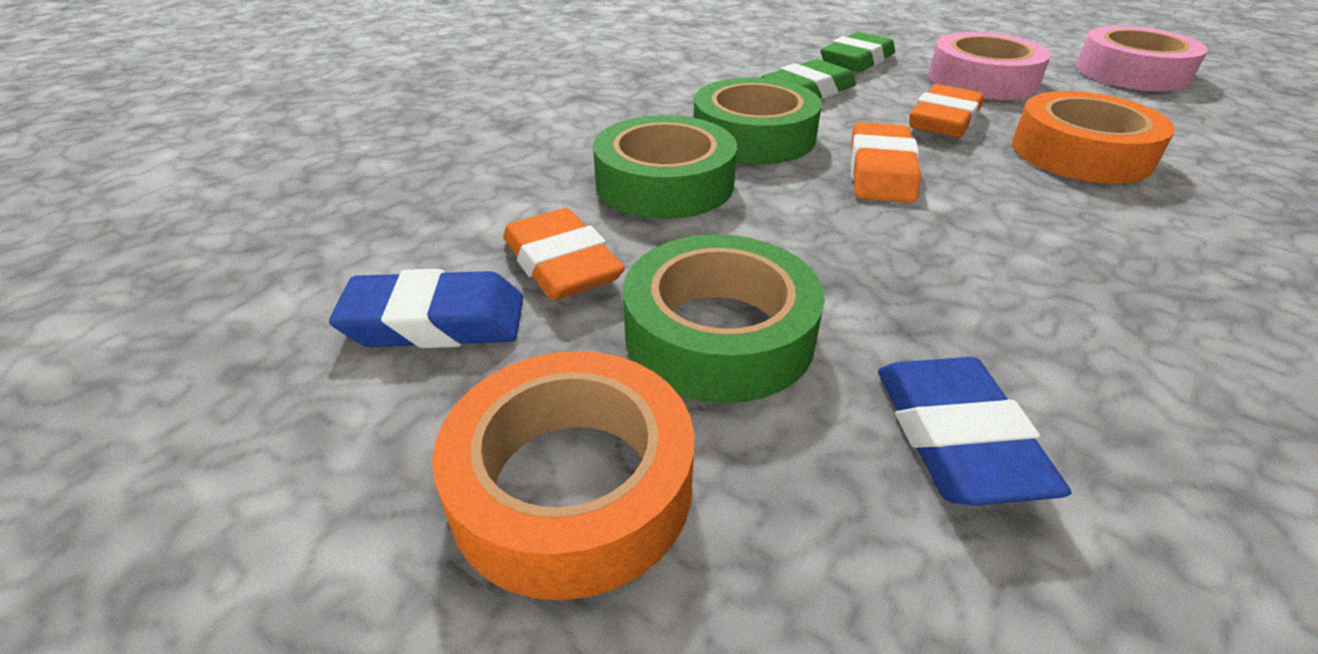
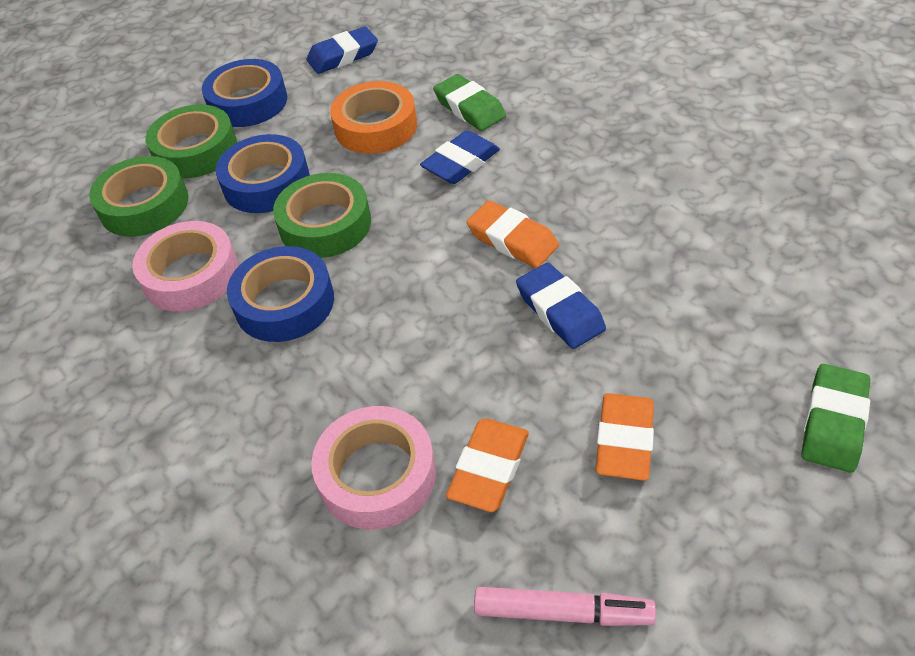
blue eraser: [329,269,523,348] [878,357,1071,506] = 2 -> [307,27,378,74] [420,130,500,184] [516,263,606,349] = 3
blue tape: none = 0 -> [202,59,287,127] [216,134,310,213] [227,246,334,342] = 3
orange tape: [432,351,694,600] [1012,91,1175,184] = 2 -> [330,81,417,154] = 1
pink marker: none = 0 -> [474,587,656,626] = 1

